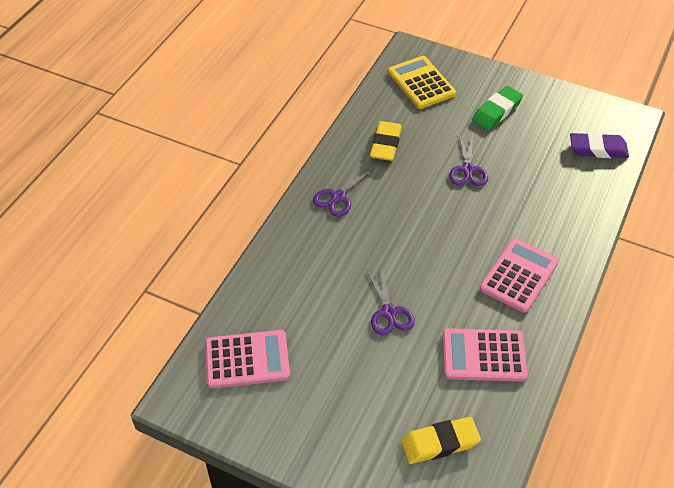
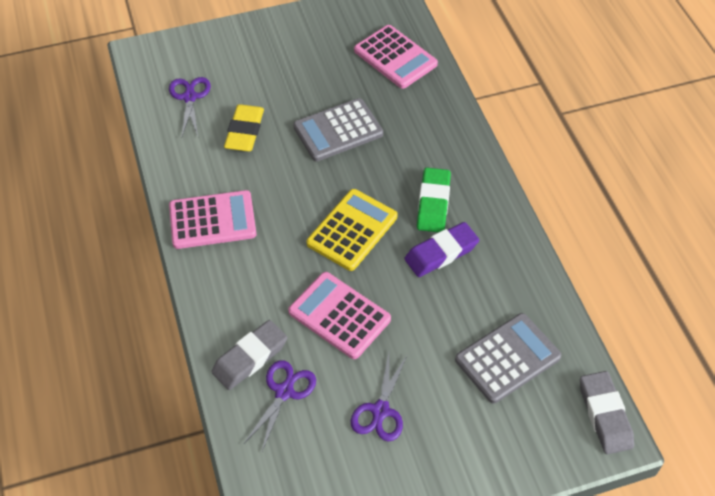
grey calculator: none = 0 -> [293,98,383,161] [455,313,561,404] = 2
grey eraser: none = 0 -> [211,320,287,390] [580,371,634,454] = 2
yellow eraser: [370,121,402,161] [401,417,481,464] = 2 -> [224,104,264,152] = 1

